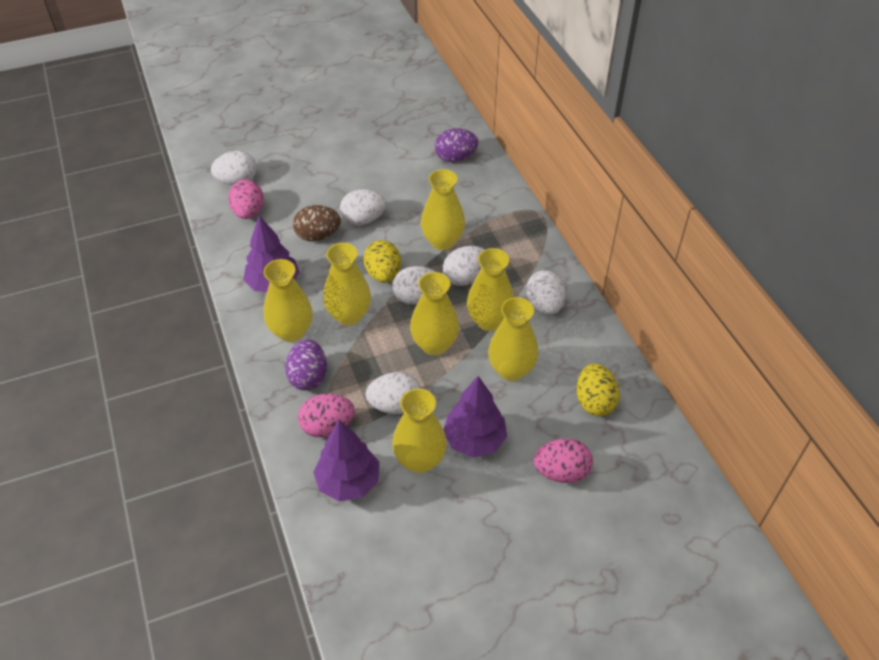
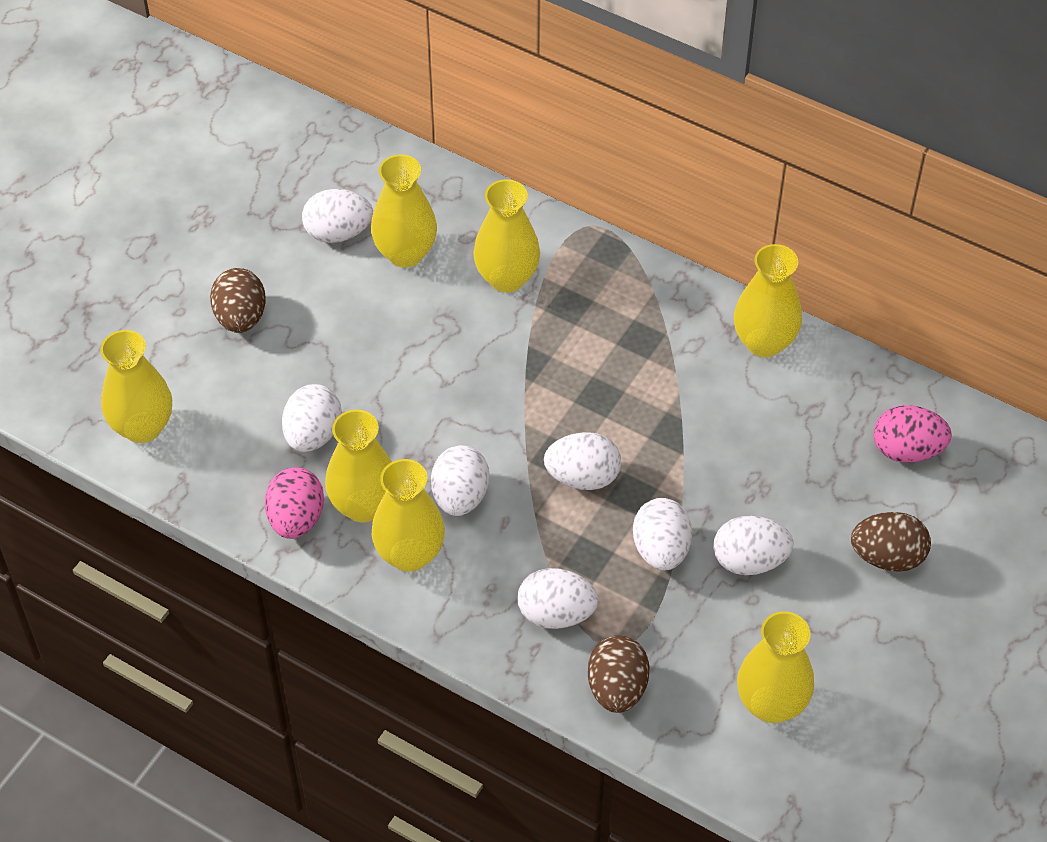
brown egg: [293,205,341,242] = 1 -> [210,268,266,333] [588,635,649,713] [851,512,931,572] = 3
pink egg: [228,179,264,219] [298,394,355,437] [534,439,593,483] = 3 -> [265,467,324,539] [873,405,952,463] = 2
purple egg: [285,339,327,390] [435,128,478,162] = 2 -> none = 0
purple tree: [243,216,300,292] [313,420,379,501] [444,376,507,457] = 3 -> none = 0
white egg: [211,151,257,185] [340,189,386,225] [365,372,421,414] [392,266,436,305] [443,246,485,286] [526,270,566,314] = 6 -> [282,384,342,452] [302,189,373,243] [431,445,490,516] [518,568,598,629] [544,432,621,490] [633,498,692,571] [713,516,794,575] = 7
yellow egg: [364,240,401,283] [577,364,620,416] = 2 -> none = 0

